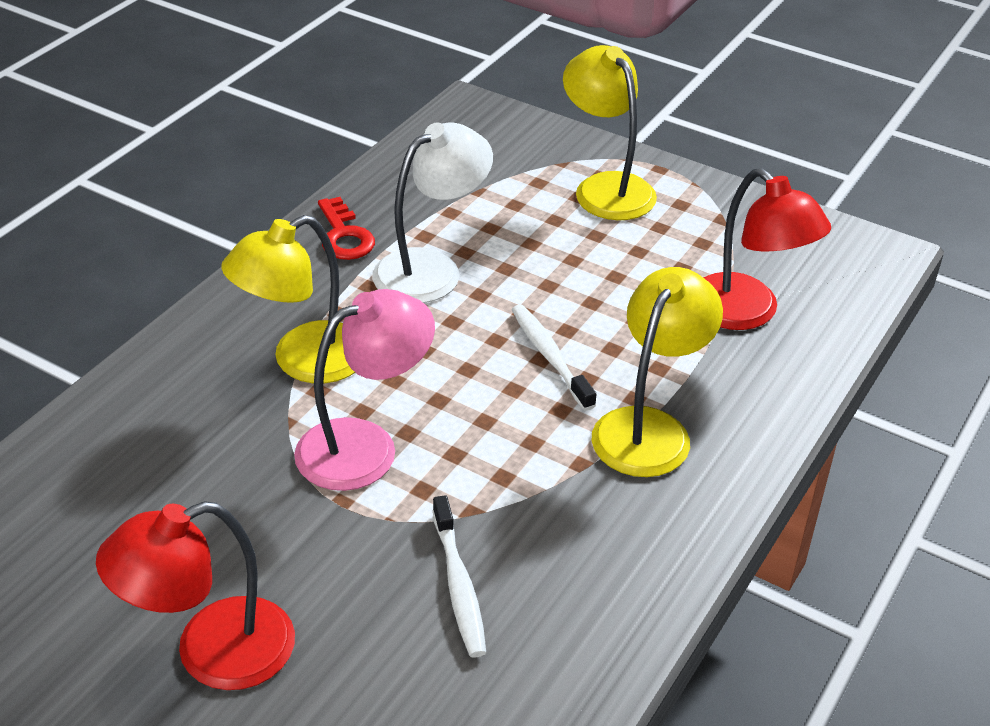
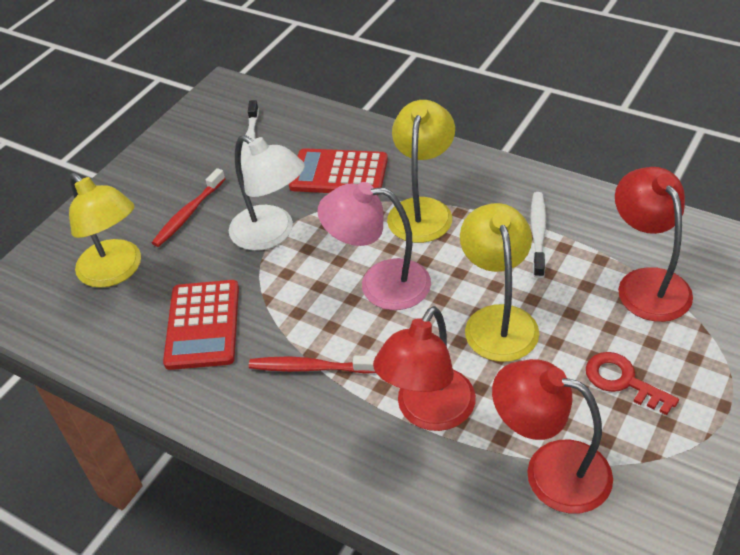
red calculator: none = 0 -> [163,280,239,370] [289,148,388,195] = 2
red lamp: [96,501,295,690] [703,168,831,330] = 2 -> [373,306,476,431] [492,359,613,514] [615,167,693,322] = 3
red toothbrush: none = 0 -> [152,168,225,247] [249,356,376,374] = 2

